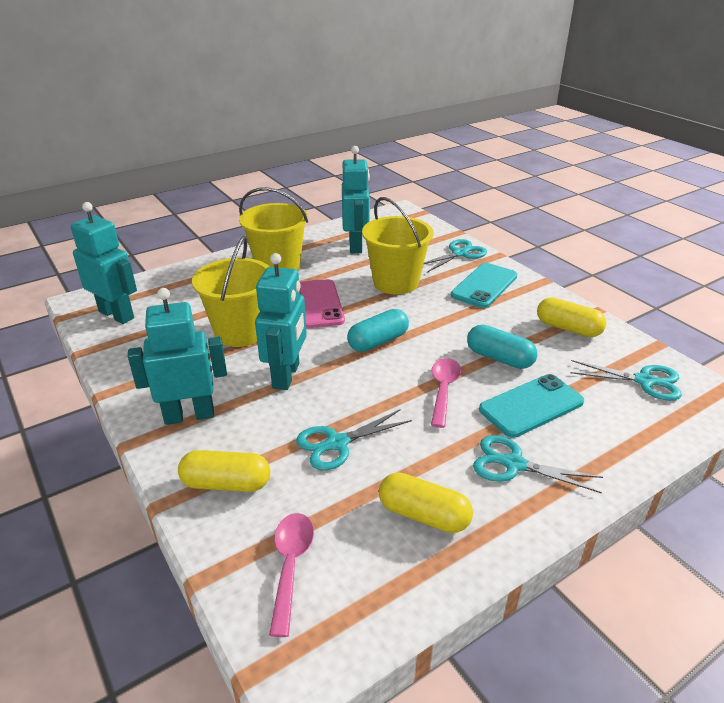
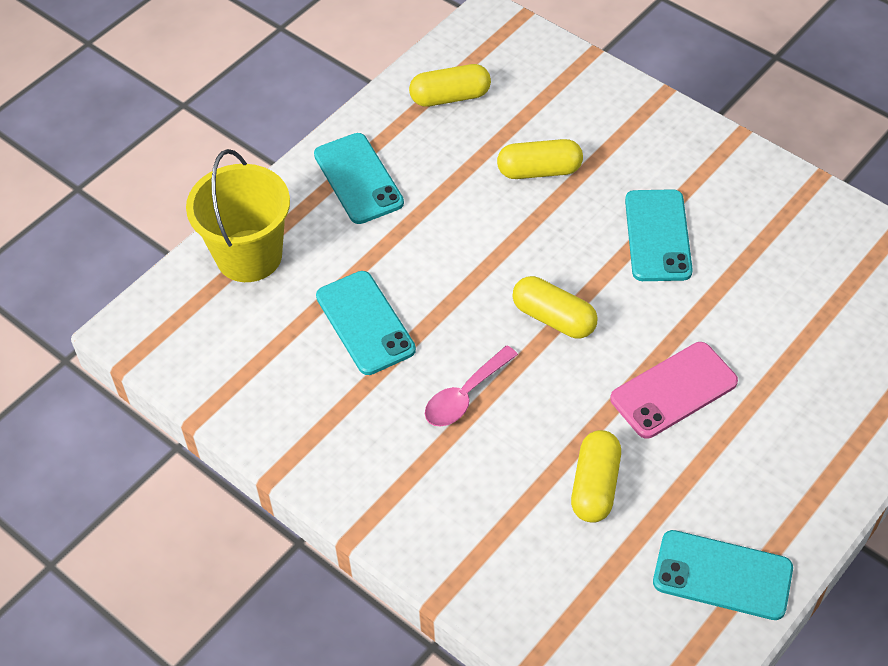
pink spoon: [269,513,314,637] [431,358,461,428] = 2 -> [425,346,518,426] = 1
turquoise capsule: [347,309,409,352] [467,325,537,369] = 2 -> none = 0
turquoise phone: [451,263,517,308] [479,374,584,438] = 2 -> [314,133,404,224] [316,271,416,375] [625,189,693,281] [653,530,793,620] = 4
turquoise robot: [71,202,137,324] [128,288,227,425] [255,253,307,390] [342,146,370,253] = 4 -> none = 0
turquoise scissors: [296,409,412,471] [423,239,487,272] [473,435,603,493] [570,360,682,401] = 4 -> none = 0
yellow bucket: [192,236,270,347] [239,187,308,271] [362,197,434,295] = 3 -> [186,149,290,282] = 1
yellow capsule: [178,450,270,492] [379,473,473,533] [537,297,606,337] = 3 -> [409,64,491,107] [497,139,583,179] [512,276,598,338] [571,430,621,523] = 4

